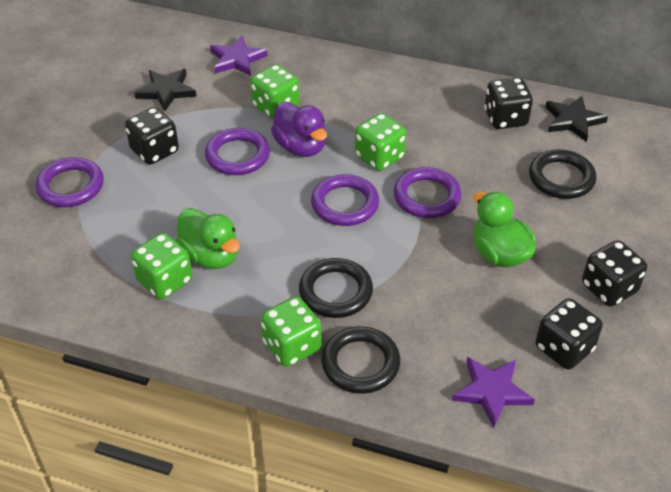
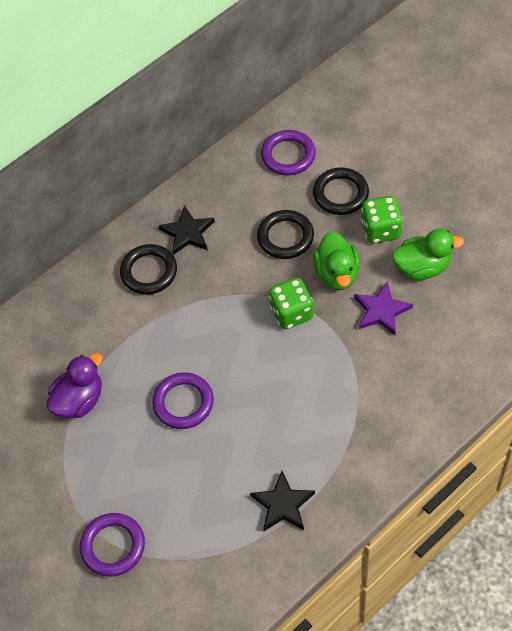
black dice: [125,107,179,165] [484,77,533,129] [536,298,603,369] [582,240,647,307] = 4 -> none = 0
green dice: [131,233,192,299] [250,64,300,119] [261,296,322,367] [355,113,406,171] = 4 -> [269,278,313,329] [361,196,403,243] = 2
purple ring: [35,157,104,207] [205,128,270,175] [311,174,379,226] [394,167,462,218] = 4 -> [80,513,145,577] [152,372,214,429] [261,130,316,175] = 3
purple star: [210,36,268,76] [452,357,535,427] = 2 -> [354,281,413,335] = 1

